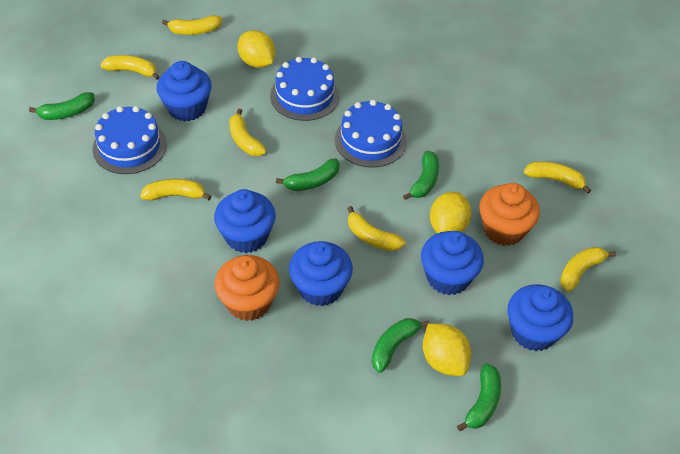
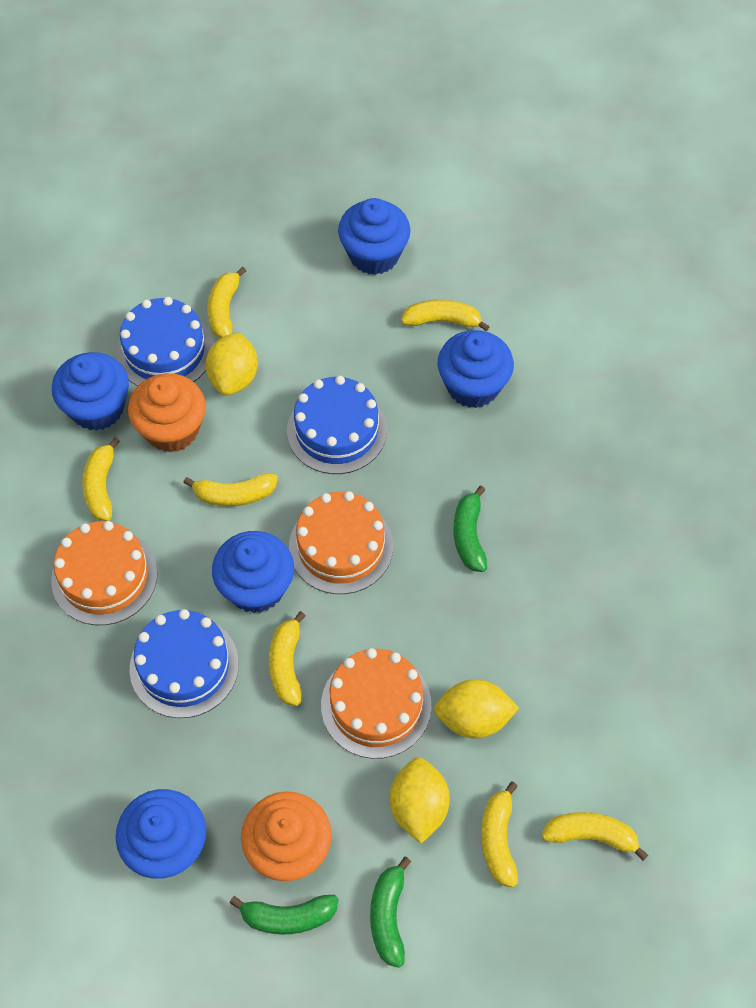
green banana: [29,92,95,120] [276,159,340,191] [372,318,430,373] [403,151,439,200] [457,363,501,431] = 5 -> [230,895,339,934] [370,856,411,968] [453,486,487,572] = 3
orange cake: none = 0 -> [51,521,158,625] [289,491,393,594] [321,648,431,759] = 3

